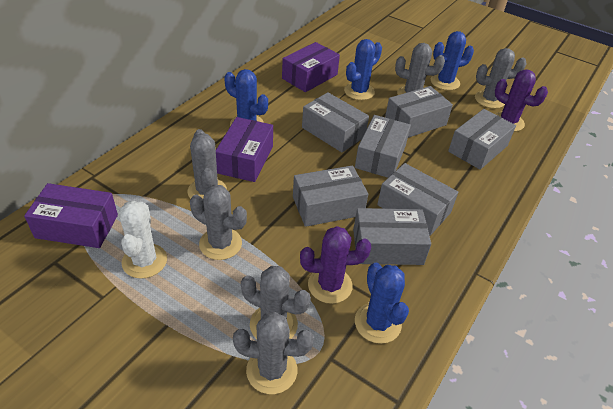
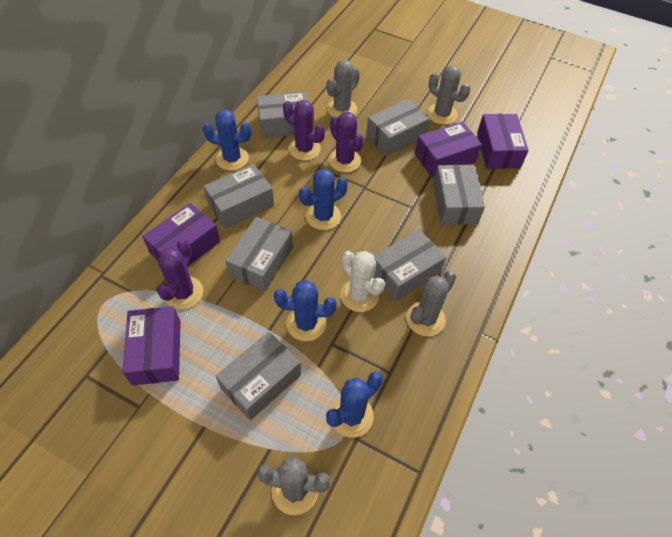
grey cactus: [188,129,227,199] [190,184,247,260] [233,312,314,394] [241,266,311,339] [395,43,445,95] [475,48,527,109] = 6 -> [257,457,330,515] [326,60,360,117] [406,270,457,336] [427,65,470,125] = 4
purple box: [24,183,118,248] [216,117,273,182] [282,42,340,92] = 3 -> [122,306,181,386] [142,203,220,267] [415,122,482,177] [477,114,529,169] = 4
purple cactus: [300,226,371,304] [495,69,548,132] = 2 -> [156,239,203,310] [283,100,325,160] [329,112,364,172] = 3

